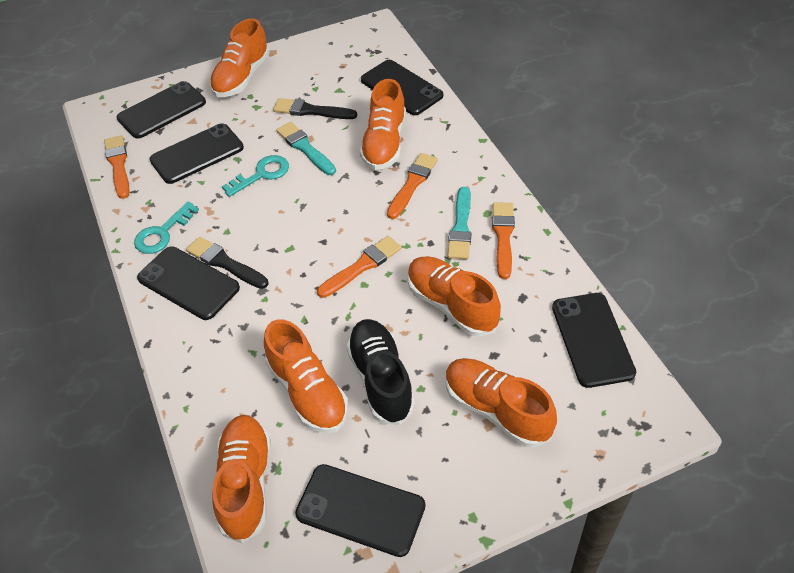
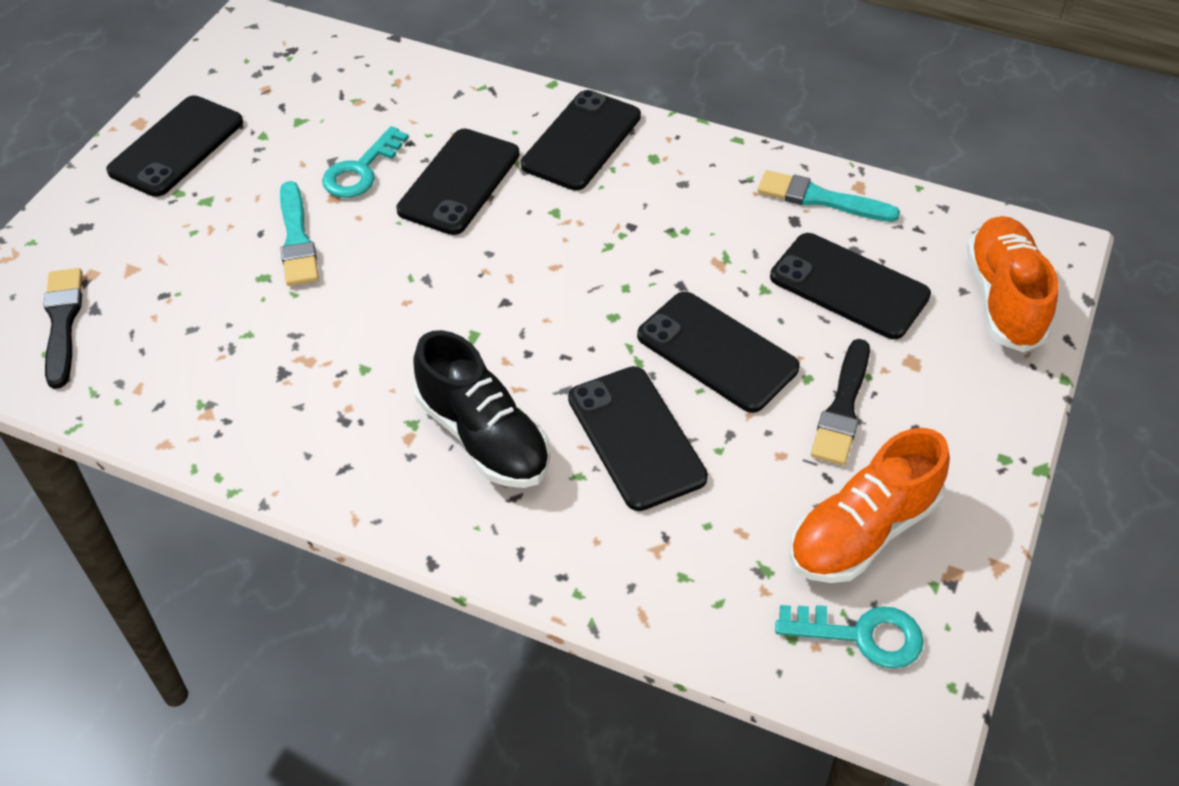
orange brush: [104,135,130,199] [317,236,401,298] [387,153,438,219] [492,203,515,279] = 4 -> none = 0
orange shoe: [210,18,270,97] [212,415,271,543] [264,319,348,433] [360,79,406,170] [407,256,501,337] [446,358,557,448] = 6 -> [789,428,950,583] [967,216,1058,353] = 2

